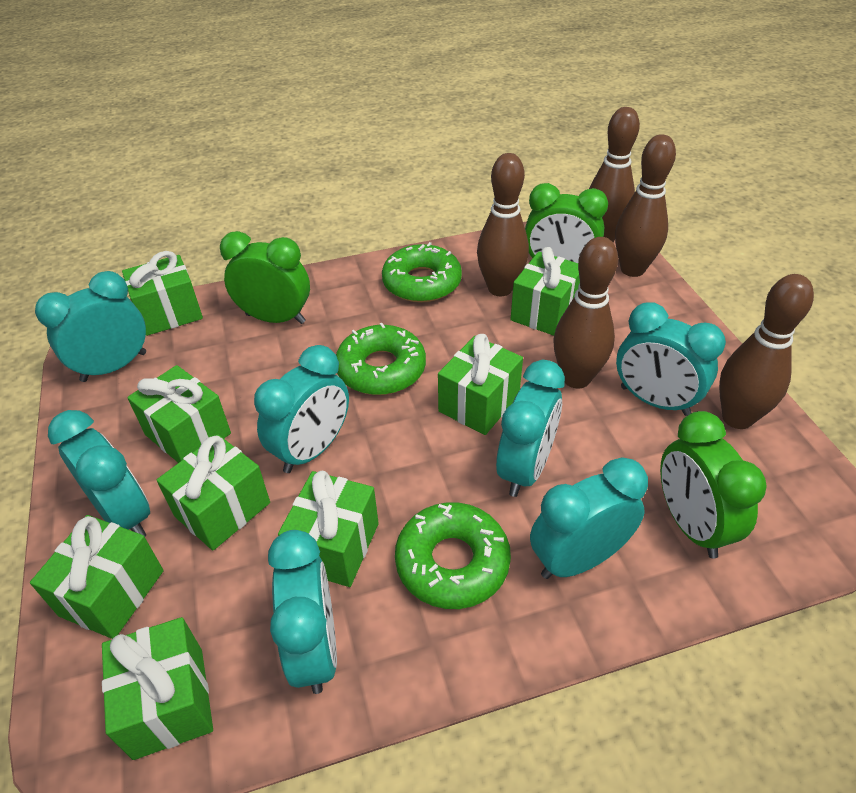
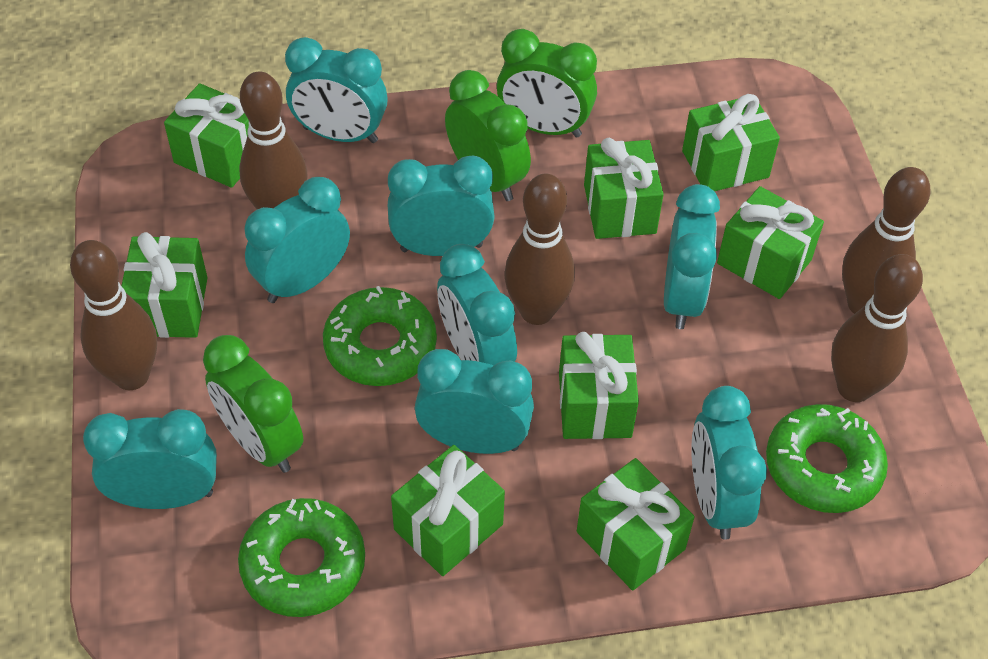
turquoise clock: [35,271,146,382] [48,410,150,537] [254,345,349,473] [268,530,337,694] [496,360,565,497] [530,457,648,579] [616,302,726,416] = 7 -> [83,409,217,509] [245,177,350,303] [285,37,388,143] [387,156,495,256] [415,349,534,454] [437,244,517,365] [664,184,720,329] [691,386,767,540] = 8

